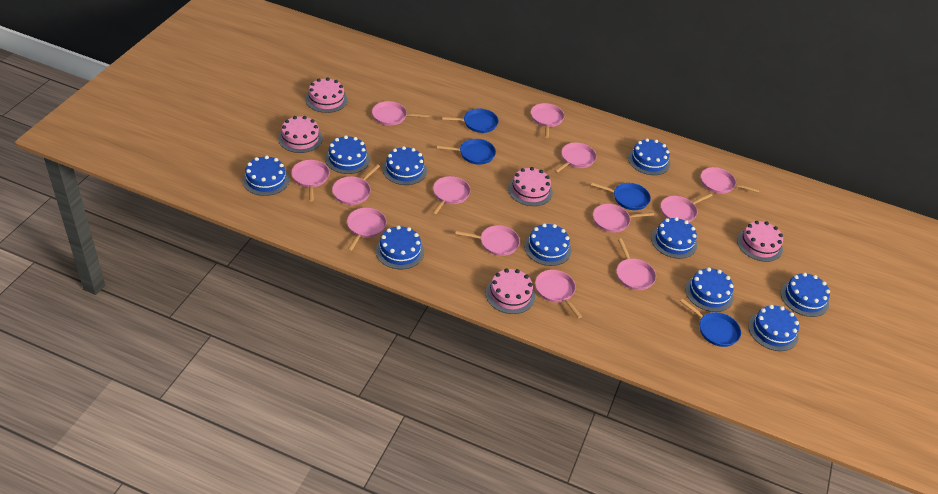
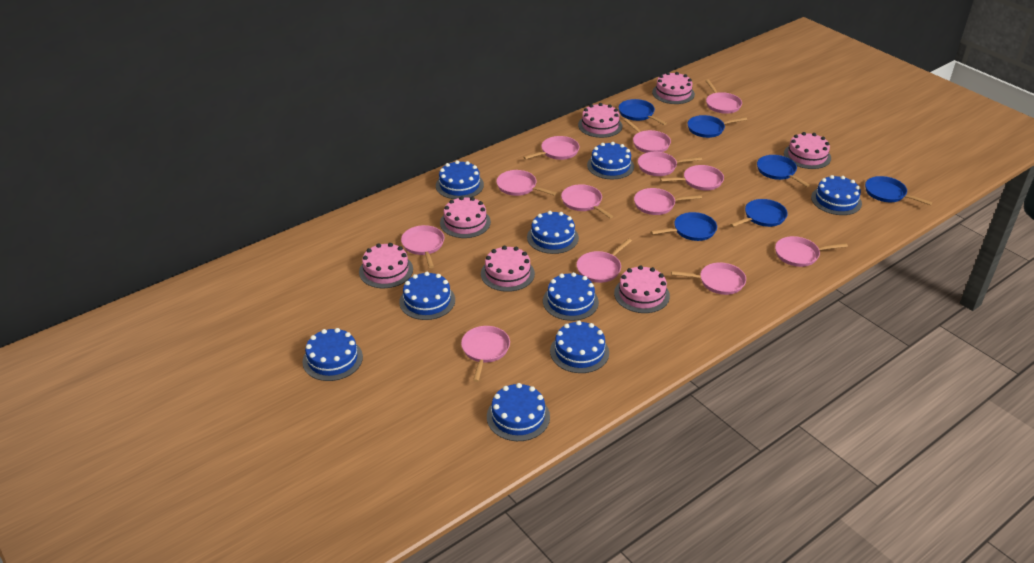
blue cake: [242,156,289,196] [325,136,370,174] [376,226,424,269] [382,146,427,185] [524,223,571,266] [628,138,670,175] [651,217,697,259] [685,267,734,312] [748,305,799,351] [781,273,830,317] = 10 -> [302,328,363,381] [399,272,455,320] [436,160,484,199] [487,383,550,441] [527,211,579,254] [543,272,599,321] [550,321,609,373] [587,142,634,179] [811,175,862,215] = 9
blue pan: [437,139,496,165] [442,109,499,133] [591,182,651,210] [680,299,741,347] = 4 -> [619,99,667,125] [651,212,717,241] [687,115,747,138] [730,199,788,227] [757,155,810,187] [865,176,932,205] = 6
pink cake: [278,116,323,153] [305,77,348,113] [486,268,535,314] [508,167,553,206] [737,221,783,262] = 5 -> [359,243,413,288] [440,196,491,238] [481,246,535,292] [578,103,622,138] [614,265,670,313] [652,72,695,104] [784,132,831,169] = 7

